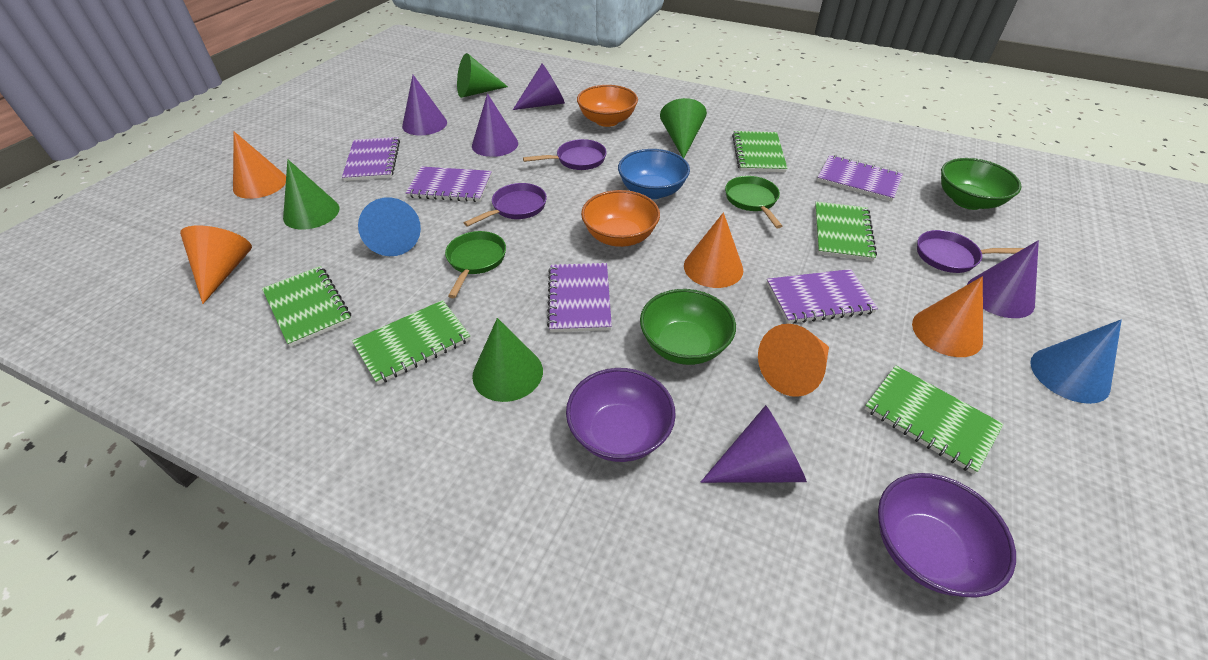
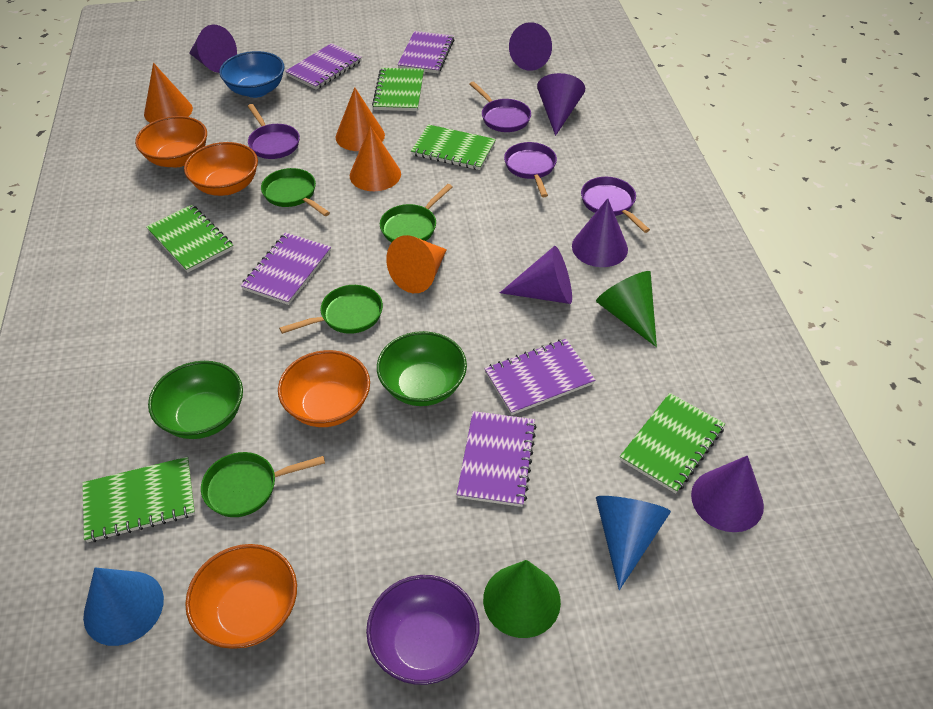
green cone: [283,159,340,230] [457,53,508,98] [472,318,543,402] [660,98,707,158] = 4 -> [483,560,561,638] [596,271,657,347] = 2
green pan: [445,231,506,298] [725,176,782,228] = 2 -> [201,452,325,517] [261,168,330,216] [279,285,383,334] [380,184,452,242] = 4
orange bowl: [577,85,638,127] [581,190,660,247] = 2 -> [135,116,207,167] [184,142,258,196] [185,544,297,649] [278,350,370,427] = 4
orange cone: [180,226,252,304] [233,131,286,199] [684,212,743,288] [758,324,829,397] [912,276,983,357] = 5 -> [144,63,193,123] [336,87,385,151] [350,125,401,191] [386,235,447,293] = 4
purple bowl: [566,368,676,462] [878,473,1016,598] = 2 -> [366,575,479,685] = 1
purple cone: [402,75,447,135] [472,93,518,157] [513,64,565,110] [701,405,807,483] [967,240,1039,318] = 5 -> [189,25,237,73] [500,246,572,304] [509,22,552,71] [537,73,585,136] [572,198,628,267] [691,455,764,532] = 6
purple pan: [464,183,547,227] [523,139,607,170] [917,230,1024,273] = 3 -> [248,104,300,159] [470,81,531,132] [504,142,557,197] [581,177,650,233] = 4

